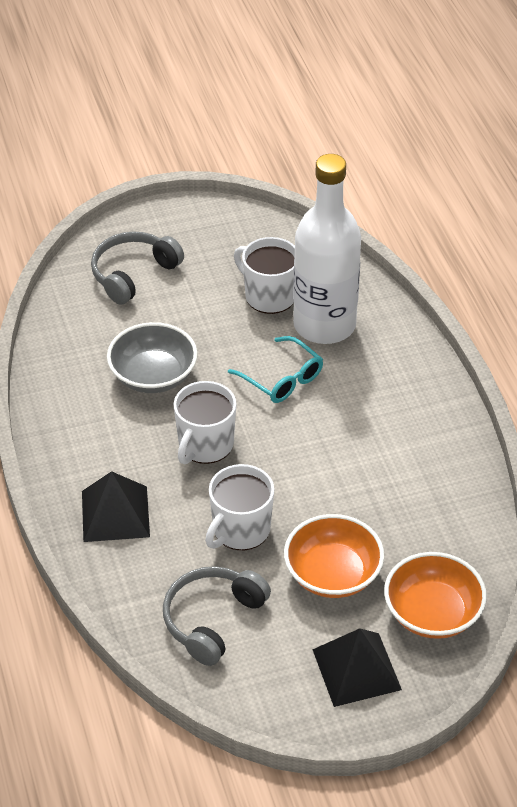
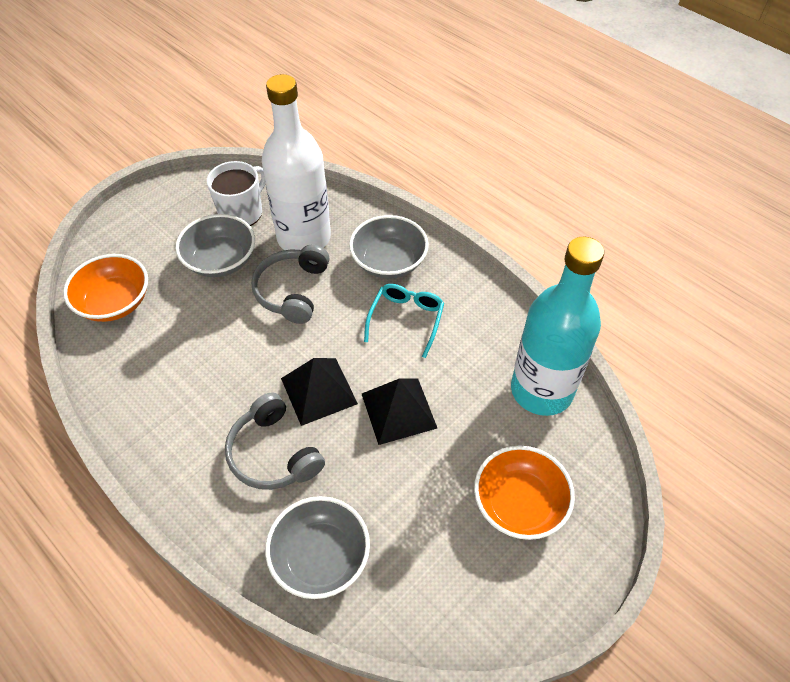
grey bowl: [107,322,198,393] = 1 -> [175,214,255,277] [265,496,370,599] [349,215,429,279] = 3
turquoise bottle: none = 0 -> [511,237,604,416] = 1
white mug: [174,381,236,464] [205,464,274,550] [234,237,295,314] = 3 -> [207,161,266,226] = 1

